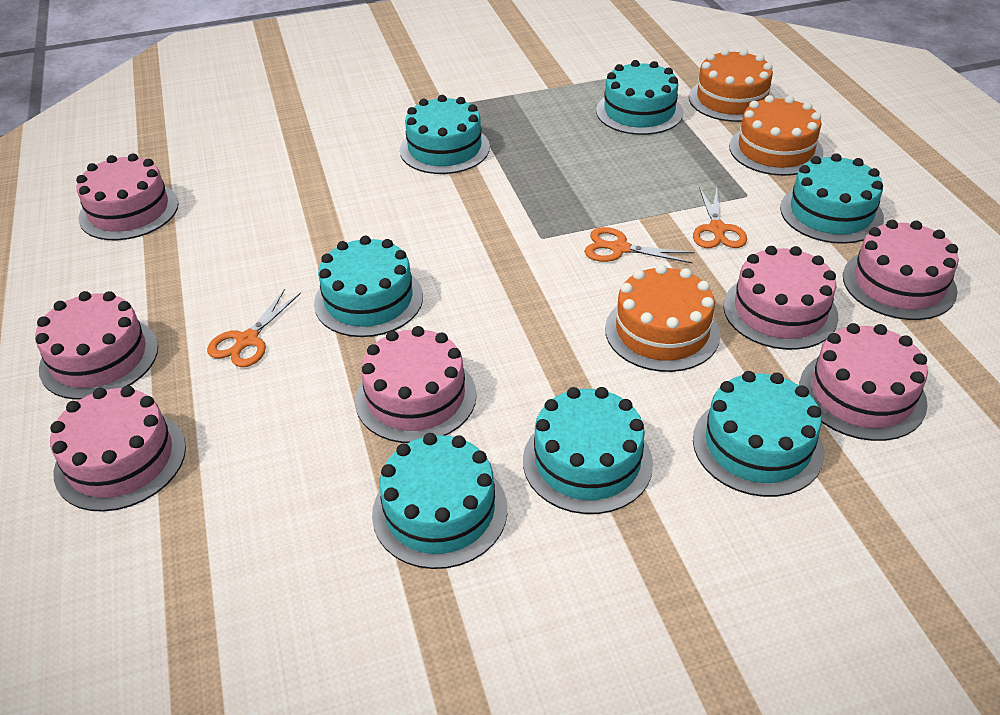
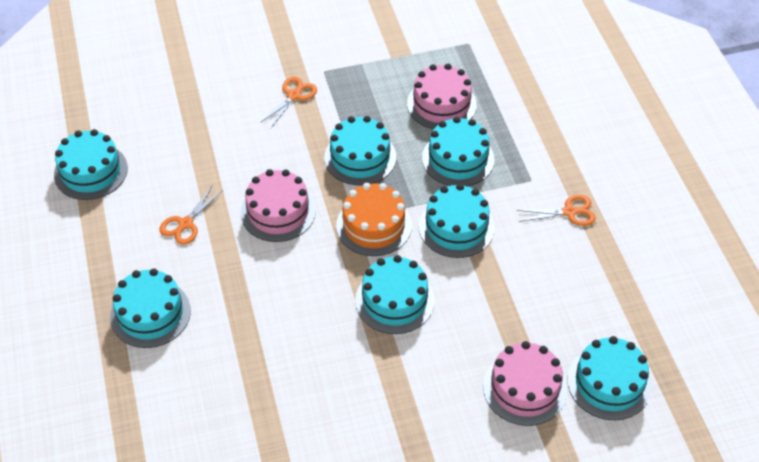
orange cake: [605,264,720,372] [689,49,775,122] [729,95,824,176] = 3 -> [336,183,412,256] = 1
pink cake: [35,291,158,400] [50,386,186,512] [76,153,179,240] [355,326,476,443] [723,246,838,350] [800,323,928,441] [843,220,959,320] = 7 -> [241,169,316,242] [407,64,477,129] [483,341,567,426] = 3

